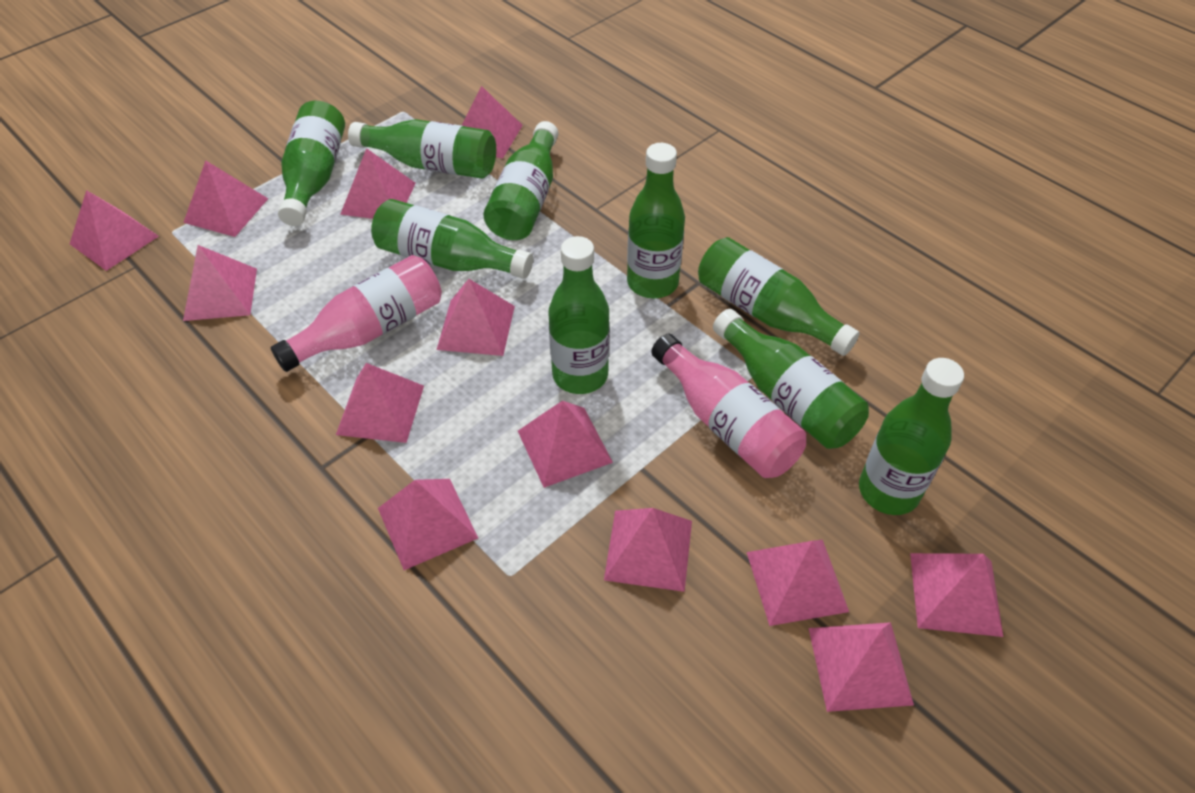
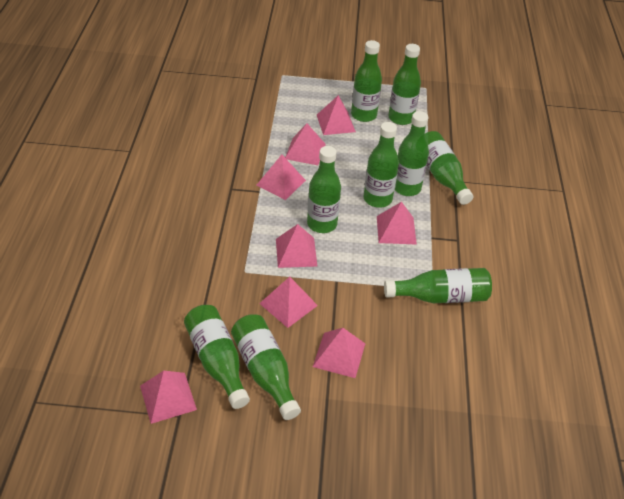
pink bottle: [271,255,442,372] [651,334,806,478] = 2 -> none = 0
pink pyramid: [70,190,159,271] [183,160,268,237] [183,245,257,321] [336,363,424,443] [340,148,416,219] [378,479,478,570] [437,279,515,356] [461,86,523,159] [518,401,613,488] [604,508,692,592] [747,540,849,626] [809,622,914,712] [910,553,1003,637] = 13 -> [140,371,197,424] [256,155,306,200] [259,277,318,328] [276,224,318,268] [285,123,326,165] [313,328,365,378] [317,95,356,135] [377,202,417,245] = 8

